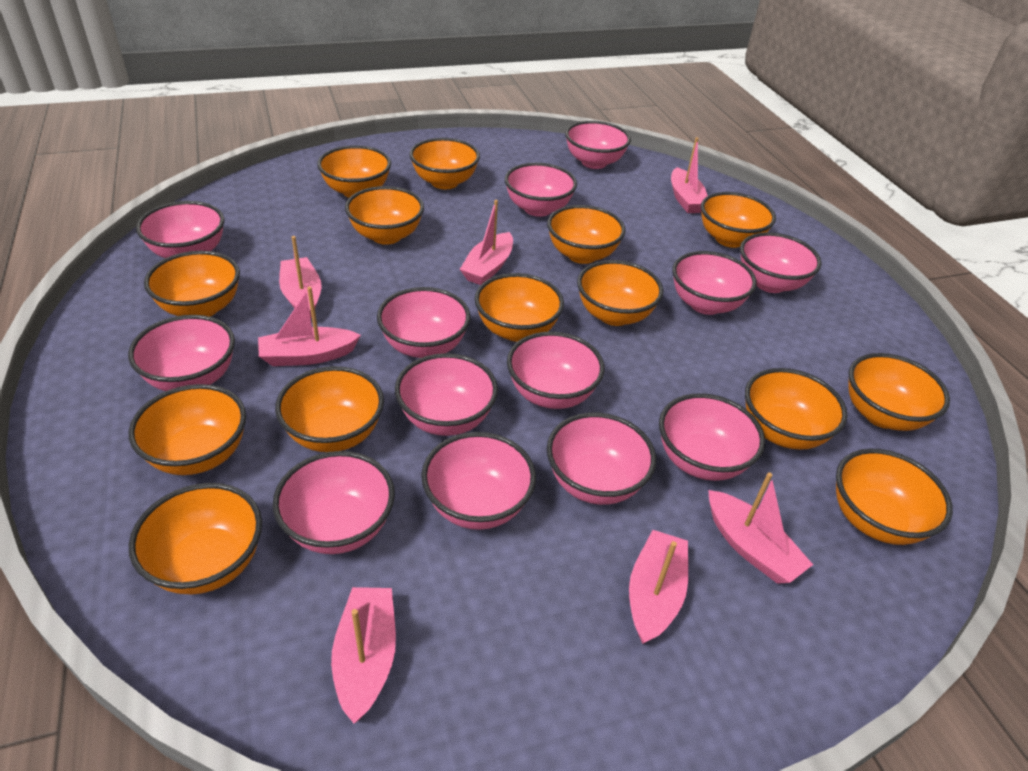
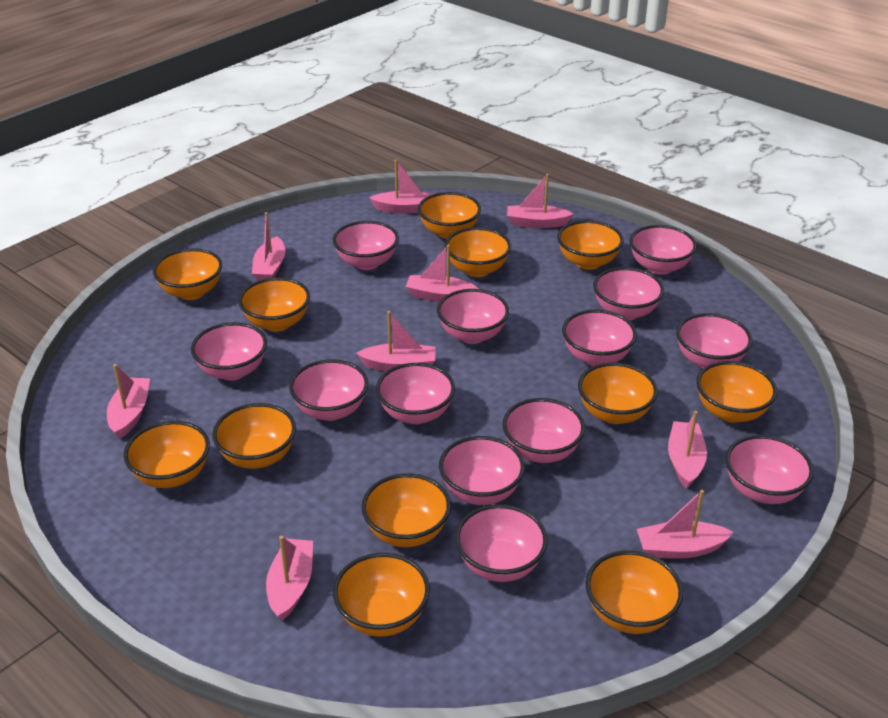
orange bowl: [129,384,246,475] [129,483,262,595] [144,251,240,317] [275,366,384,452] [317,145,391,198] [345,186,424,245] [409,138,480,189] [475,273,564,342] [547,205,626,264] [577,260,663,326] [701,192,776,248] [745,368,847,450] [836,449,953,545] [848,353,950,431] = 14 -> [123,421,210,488] [153,248,222,300] [212,403,296,469] [238,277,310,332] [333,553,430,637] [361,473,451,547] [418,192,481,239] [445,227,511,277] [557,220,623,270] [578,363,658,424] [585,550,683,634] [696,361,777,423] = 12
pink boat: [258,287,361,366] [279,236,322,318] [331,587,396,723] [460,200,513,285] [629,530,688,644] [671,137,708,213] [708,472,813,584] = 7 -> [107,364,150,439] [252,212,285,281] [266,536,313,621] [356,311,436,371] [369,160,434,213] [406,245,479,302] [507,174,574,228] [637,490,734,558] [668,411,707,489] = 9

